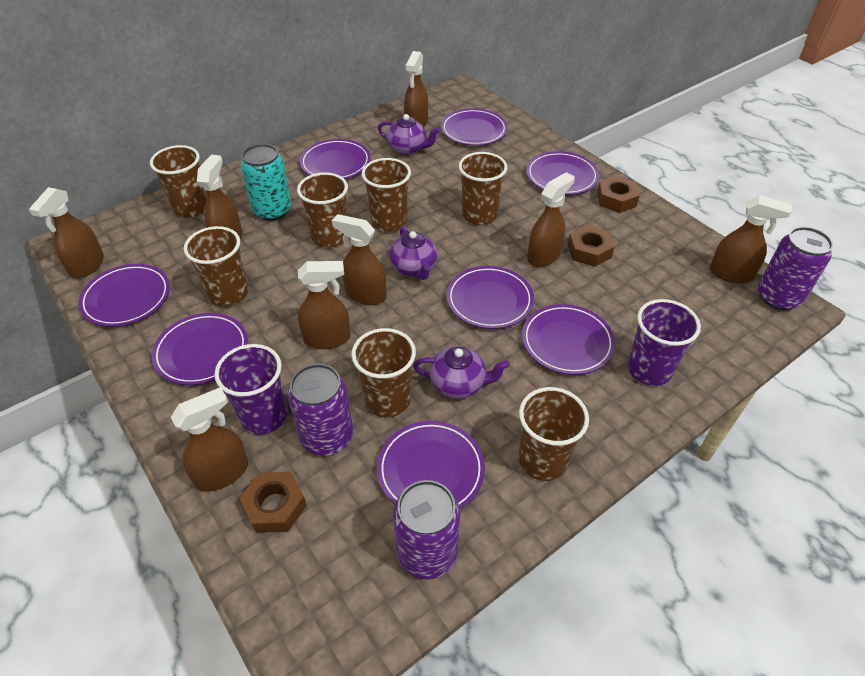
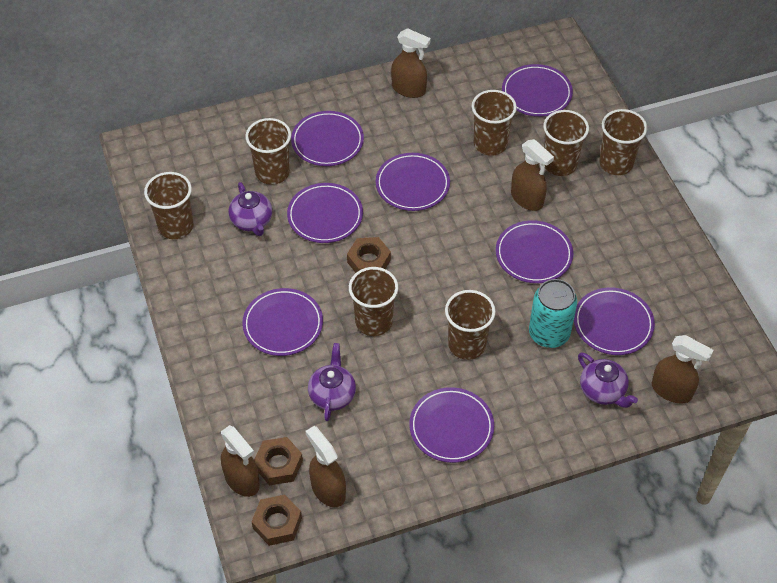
brown spray bottle: [29,187,104,278] [171,387,248,492] [197,155,242,240] [298,261,351,349] [332,214,387,305] [404,51,428,127] [527,172,575,267] [710,195,792,283] = 8 -> [221,425,260,497] [305,426,346,507] [391,28,431,98] [511,139,554,211] [652,335,714,404] = 5
purple can: [288,364,353,456] [393,480,460,579] [758,227,833,310] = 3 -> none = 0
purple cup: [215,344,287,435] [628,299,701,386] = 2 -> none = 0

